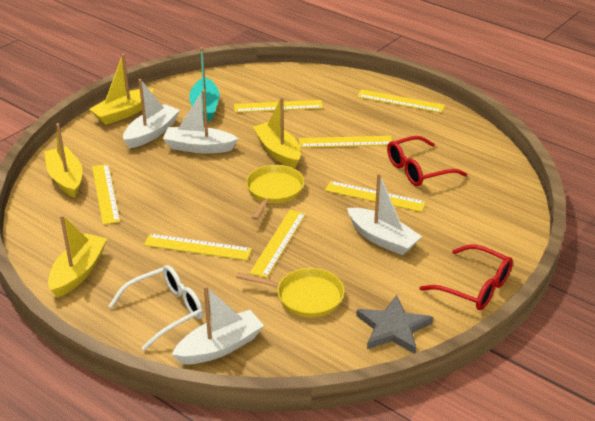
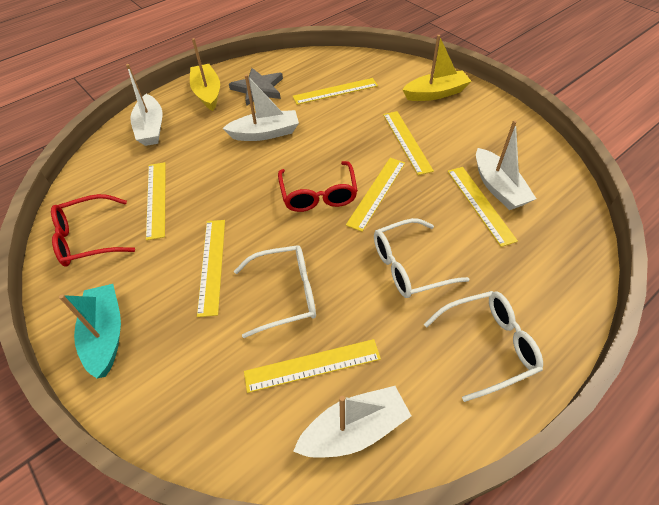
white glasses: [109,265,203,351] = 1 -> [234,245,316,338] [374,218,469,298] [424,291,543,402] = 3
yellow boat: [45,123,83,198] [48,215,107,297] [89,54,154,125] [253,97,301,168] = 4 -> [190,38,220,111] [402,35,471,101] = 2
yellow pan: [236,268,345,317] [246,165,304,220] = 2 -> none = 0

